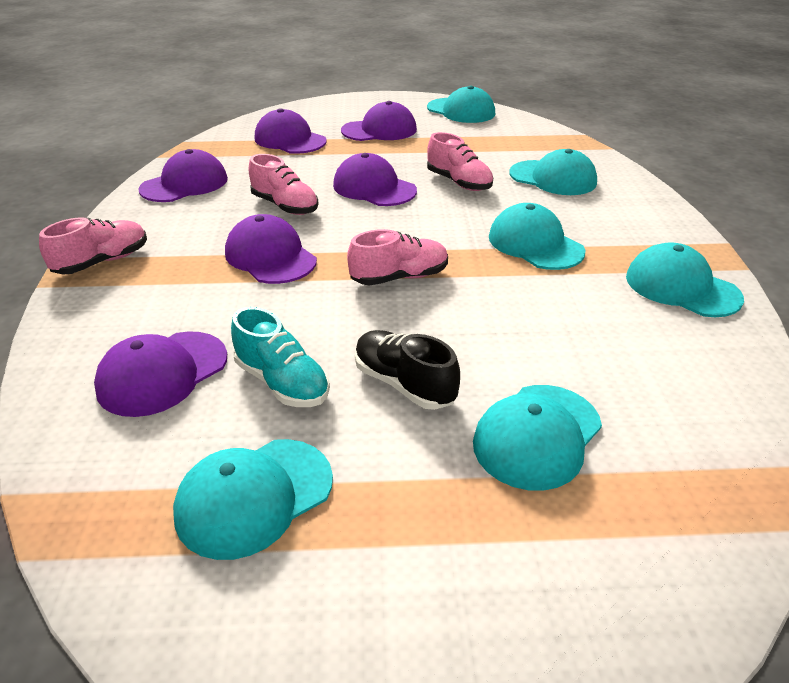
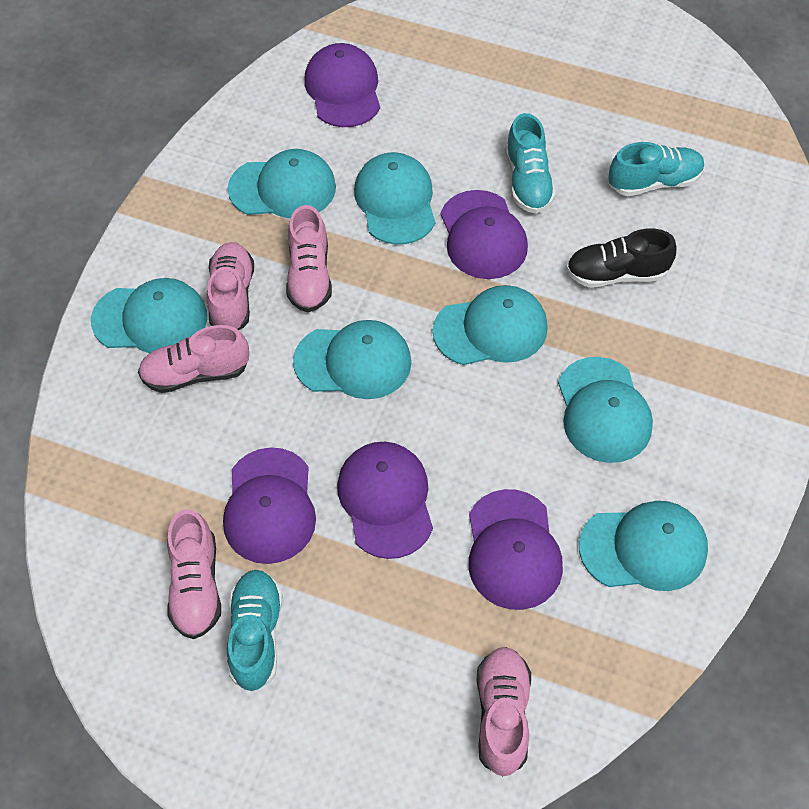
pink shoe: [39,217,147,275] [249,154,318,215] [347,229,448,286] [427,132,493,191] = 4 -> [138,325,249,393] [167,509,221,639] [206,242,254,330] [286,205,332,312] [476,647,531,776] = 5
purple cap: [94,331,227,417] [139,149,228,202] [225,214,317,284] [255,108,327,154] [333,153,417,206] [341,101,417,141] = 6 -> [223,447,316,564] [304,43,380,127] [337,442,433,559] [440,190,528,279] [468,489,563,610] = 5
turquoise cap: [173,439,333,560] [427,85,495,123] [473,385,602,491] [489,203,585,270] [509,149,597,195] [626,242,744,317] = 6 -> [91,278,207,353] [227,149,336,218] [293,320,411,399] [354,152,435,245] [433,285,548,365] [558,357,653,463] [579,501,708,591] = 7
turquoise shoe: [231,307,330,407] = 1 -> [227,570,282,692] [505,113,556,214] [608,142,705,196] = 3

